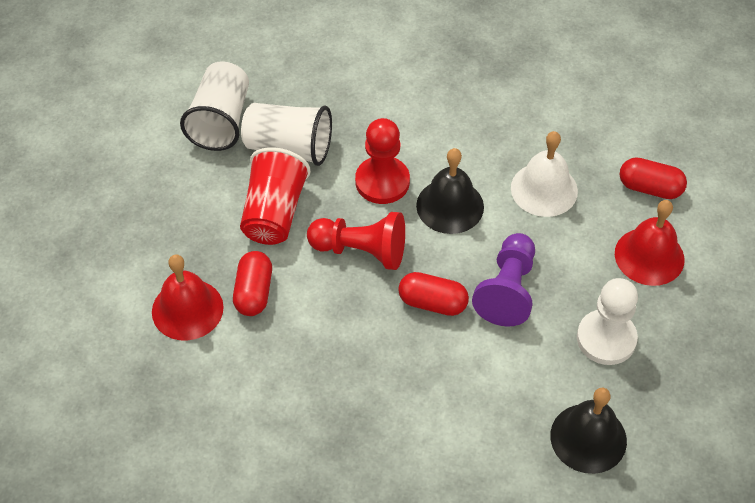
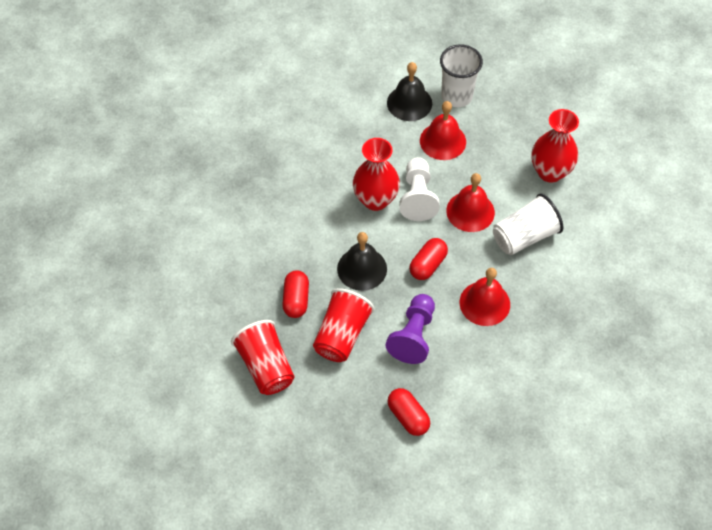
red bell: [152,255,224,341] [615,200,685,286] = 2 -> [420,101,466,160] [446,173,495,232] [460,268,510,326] = 3
red cup: [240,147,311,245] = 1 -> [231,320,294,395] [313,288,375,362] = 2
red pawn: [307,212,405,270] [355,118,410,204] = 2 -> none = 0
red vase: none = 0 -> [353,138,400,211] [531,109,579,183] = 2
white bell: [511,131,578,217] = 1 -> none = 0

